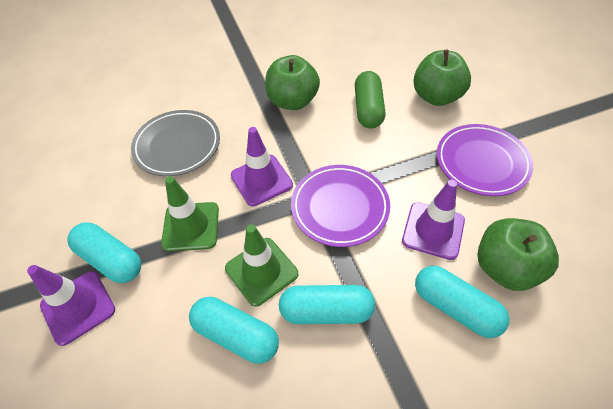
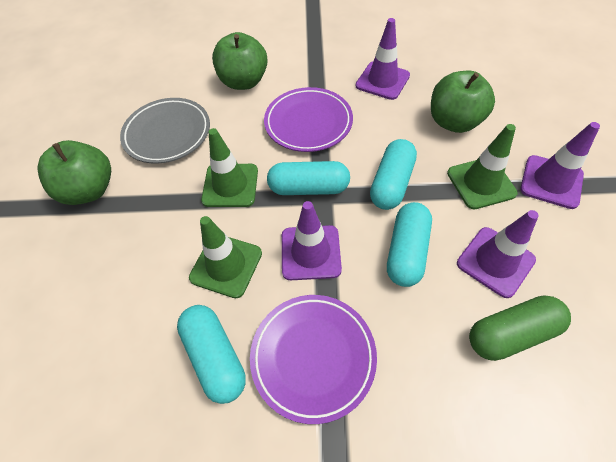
green traffic cone: [161,176,219,252] [225,224,298,307] = 2 -> [189,216,262,298] [201,128,258,207] [447,124,518,209] = 3
purple traffic cone: [27,265,115,346] [231,127,293,206] [402,180,465,260] = 3 -> [282,201,342,280] [356,18,410,100] [457,210,539,298] [520,122,600,209] = 4

